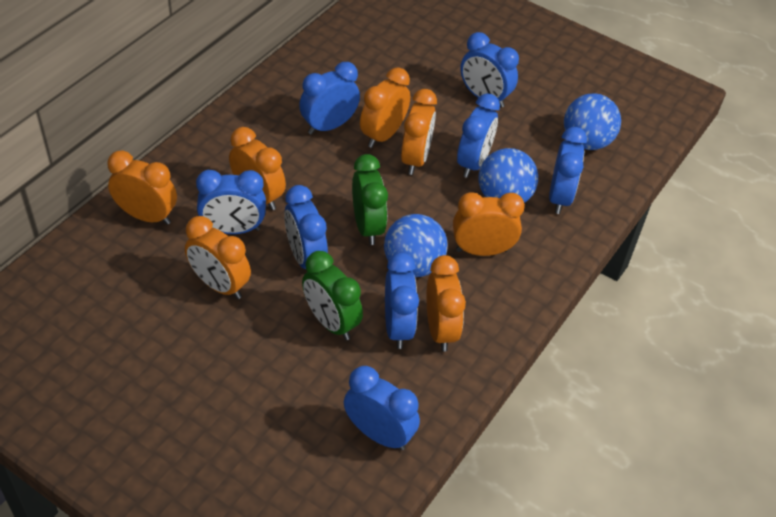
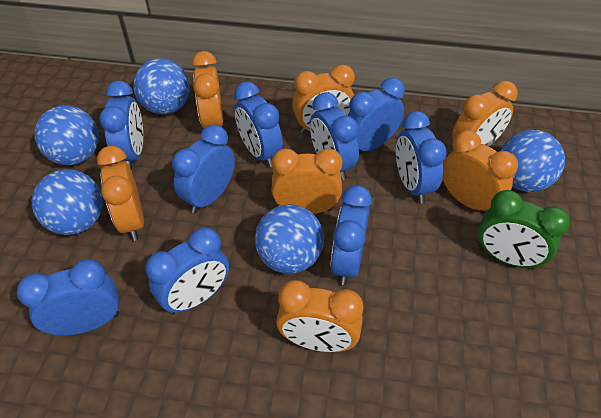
blue ball: [384,214,447,277] [478,148,538,203] [564,93,621,150] = 3 -> [32,169,103,235] [34,106,99,165] [133,58,190,114] [255,204,324,274] [501,130,565,192] = 5
blue clock: [196,170,266,234] [284,185,328,269] [299,62,360,135] [344,366,420,450] [385,252,419,349] [457,93,500,178] [460,32,519,108] [549,127,587,214] = 8 -> [17,259,119,335] [99,81,143,170] [145,227,229,315] [172,125,235,213] [234,81,283,167] [310,92,359,180] [330,185,372,285] [347,78,405,151] [396,111,447,203] = 9
green clock: [302,251,363,340] [352,154,388,245] = 2 -> [478,190,570,270] = 1

